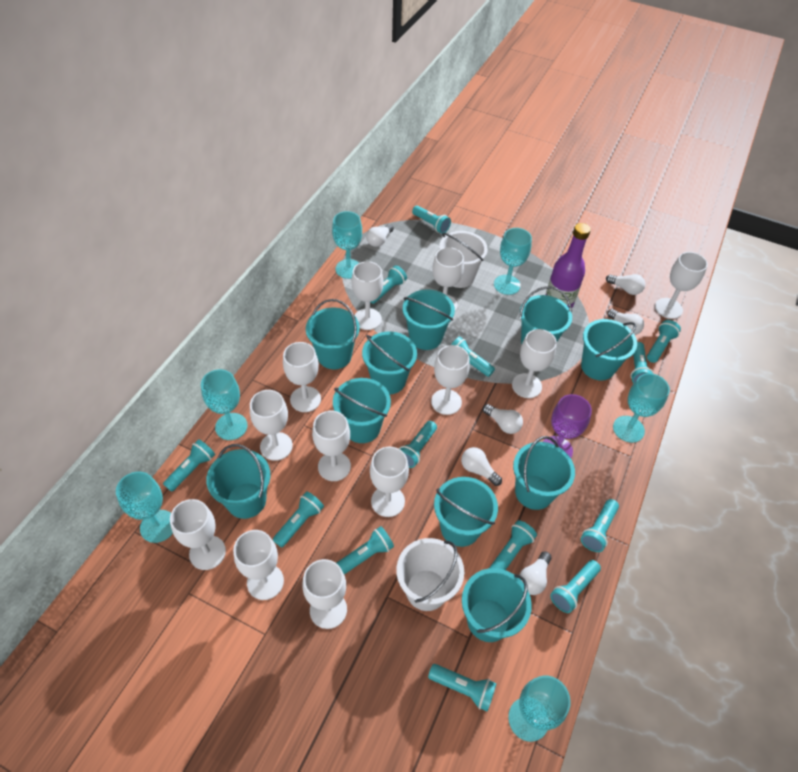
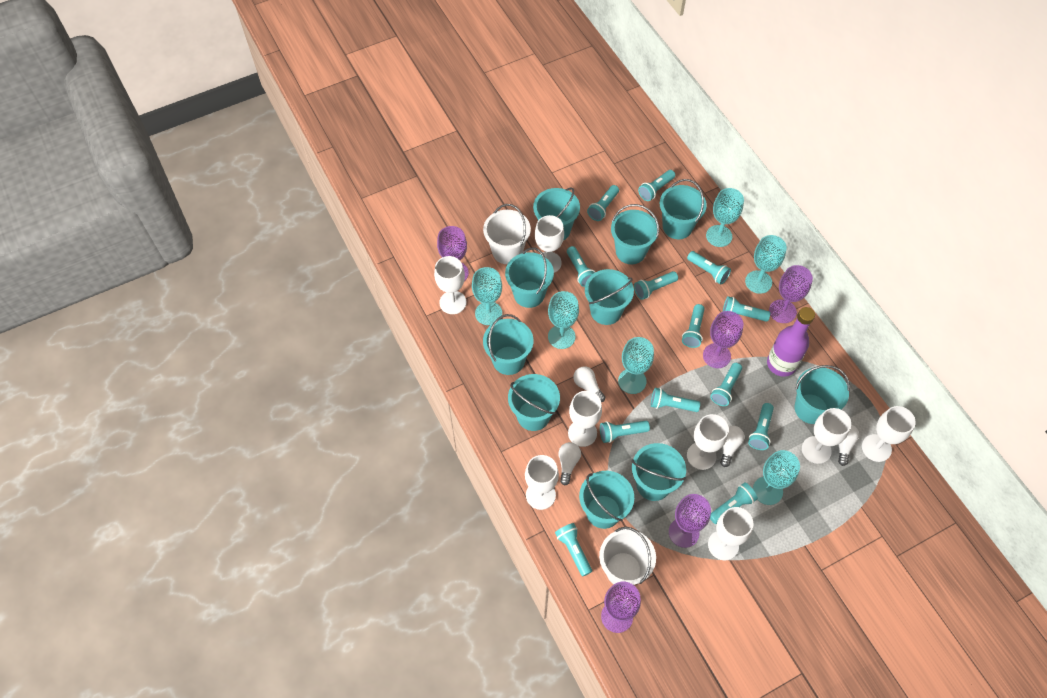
purple goblet: [543,394,592,458] = 1 -> [437,226,469,281] [601,582,641,633] [669,494,711,548] [703,311,743,368] [769,265,813,323] = 5
white goblet: [170,499,226,570] [233,530,284,600] [250,390,293,461] [283,342,321,412] [302,559,347,629] [312,411,351,481] [351,261,383,330] [370,447,409,517] [431,345,470,415] [433,247,464,311] [512,329,557,398] [655,252,708,319] = 12 -> [434,256,467,314] [525,455,559,510] [535,215,564,273] [568,391,602,447] [687,414,729,470] [708,507,753,561] [802,408,851,464] [862,406,916,462] = 8
white light bulb: [366,224,394,247] [461,447,502,486] [483,404,523,434] [519,551,552,595] [606,274,645,295] [607,309,644,335] = 6 -> [558,442,581,486] [573,366,605,402] [720,426,745,467] [838,424,859,466] = 4

